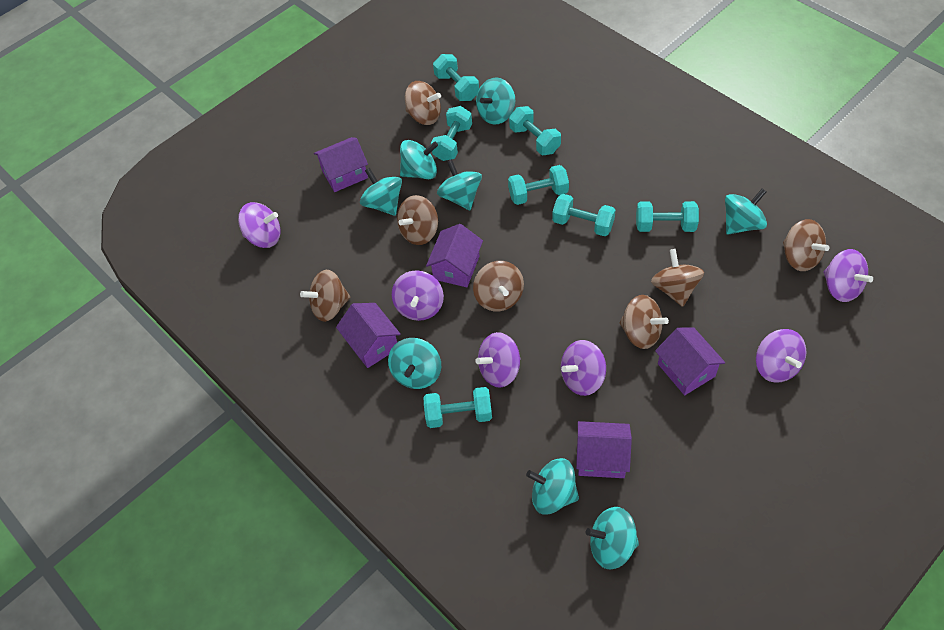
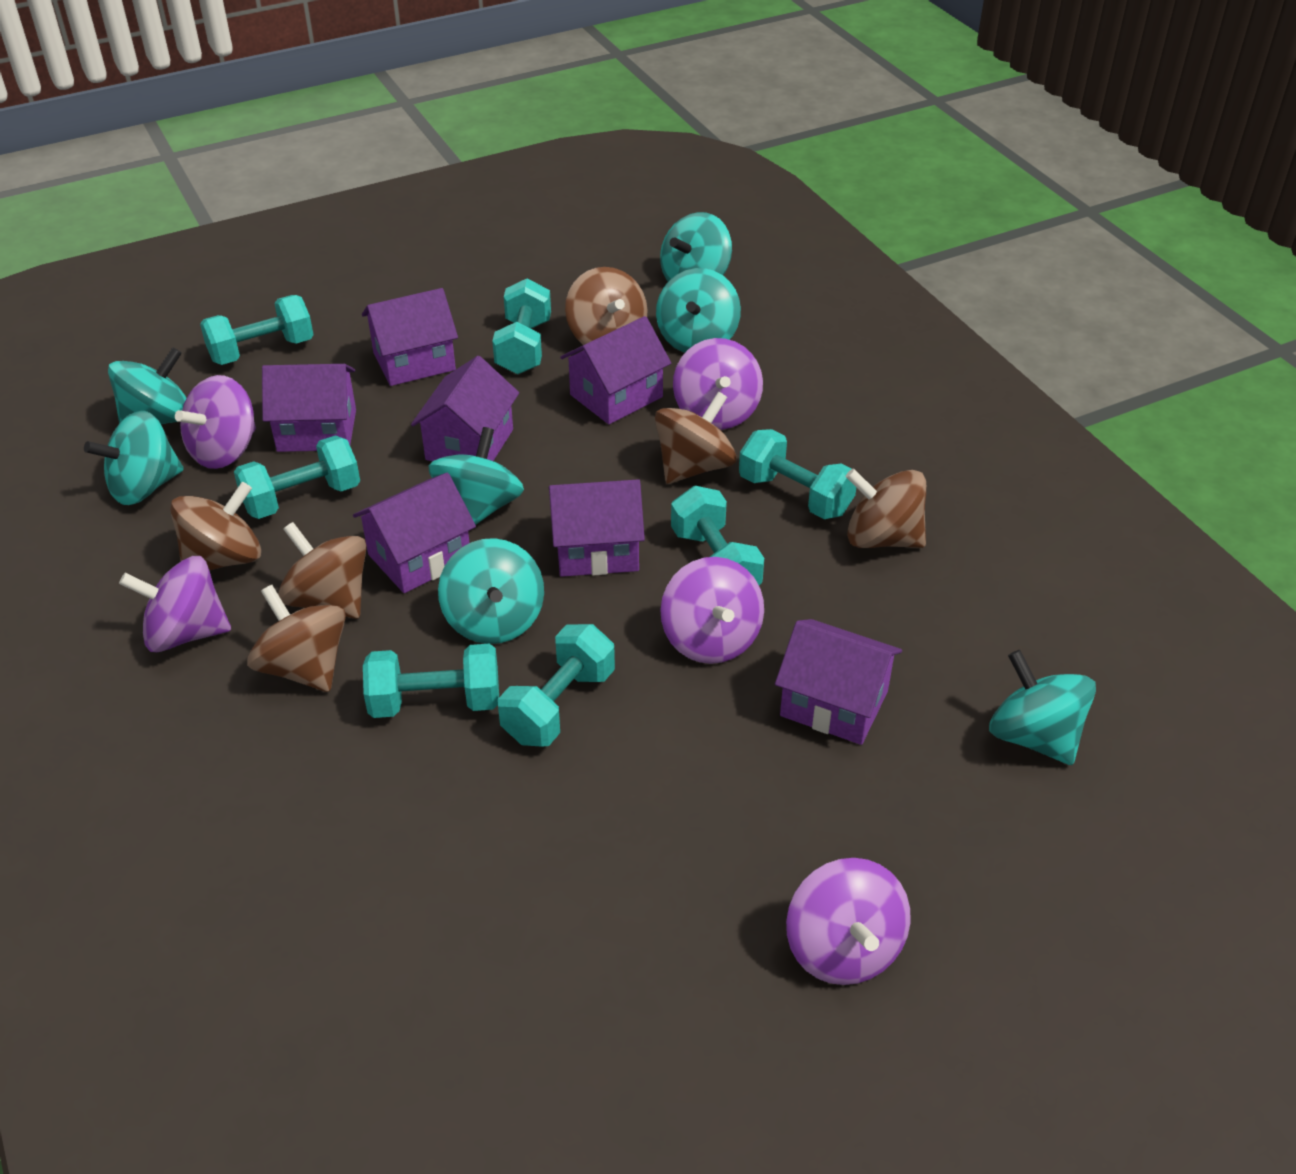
brown spinning top: [300,270,350,322] [397,195,438,245] [405,81,441,125] [473,261,524,311] [619,295,669,349] [651,249,704,307] [783,219,830,271] = 7 -> [170,482,261,570] [247,585,346,692] [278,522,367,619] [565,267,648,345] [655,391,737,484] [846,469,926,548] = 6
purple house: [314,137,368,192] [336,303,401,368] [426,224,483,287] [576,421,632,478] [655,327,725,395] = 5 -> [262,364,356,452] [353,473,476,593] [362,288,458,386] [411,356,519,461] [549,479,645,577] [560,316,671,424] [775,619,902,745] = 7
purple spinning top: [238,202,281,248] [392,270,444,321] [476,332,521,388] [561,340,606,396] [756,329,807,383] [823,249,873,302] = 6 -> [119,556,231,652] [175,375,256,469] [660,557,764,664] [673,338,763,430] [786,858,911,985] = 5
turquoise spinning top: [360,168,402,216] [388,338,441,389] [400,140,438,179] [437,159,482,210] [476,78,515,124] [526,458,579,514] [586,507,639,570] [725,188,767,235] = 8 -> [84,411,184,505] [108,347,186,424] [428,427,524,525] [438,538,544,644] [656,268,741,353] [660,212,732,281] [989,650,1096,765] = 7

